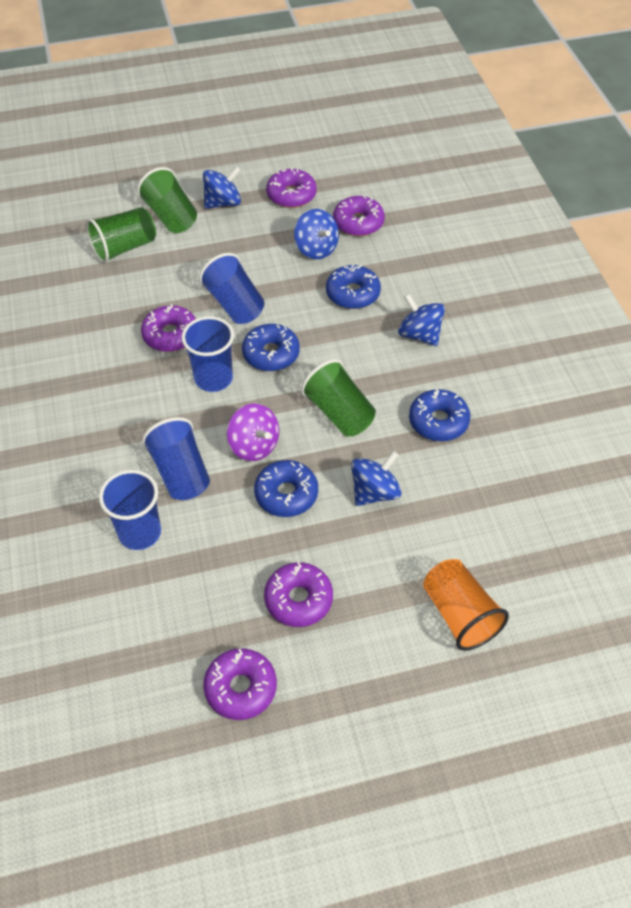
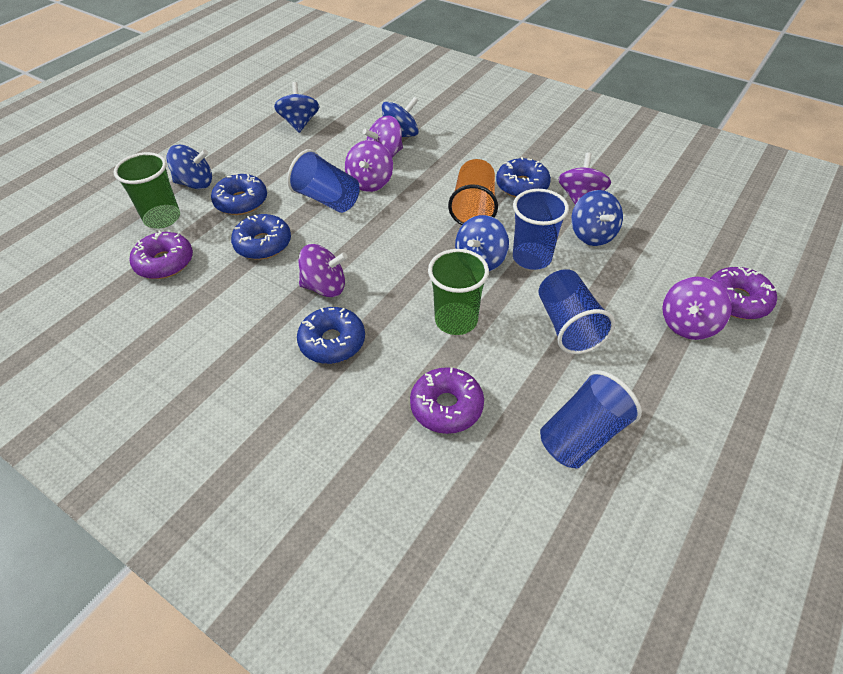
blue spinning top: [203,166,241,209] [294,209,339,259] [351,451,401,506] [398,294,445,346] = 4 -> [166,145,212,189] [274,82,319,133] [382,97,419,137] [455,215,509,271] [571,190,623,246] = 5
green cup: [86,207,156,263] [137,167,197,233] [301,359,376,437] = 3 -> [114,152,180,228] [428,249,489,335] = 2
purple donut: [141,304,196,352] [203,648,277,720] [264,562,333,627] [266,168,317,208] [333,196,385,236] = 5 -> [130,230,193,279] [410,367,484,434] [710,267,777,319] = 3
purple spinning top: [227,403,279,461] = 1 -> [299,244,347,297] [345,140,393,192] [363,115,403,158] [558,152,611,204] [662,277,732,340] = 5

